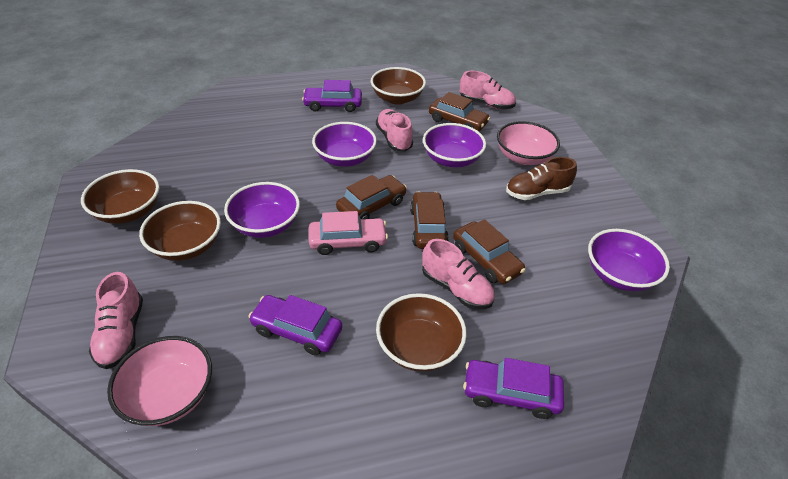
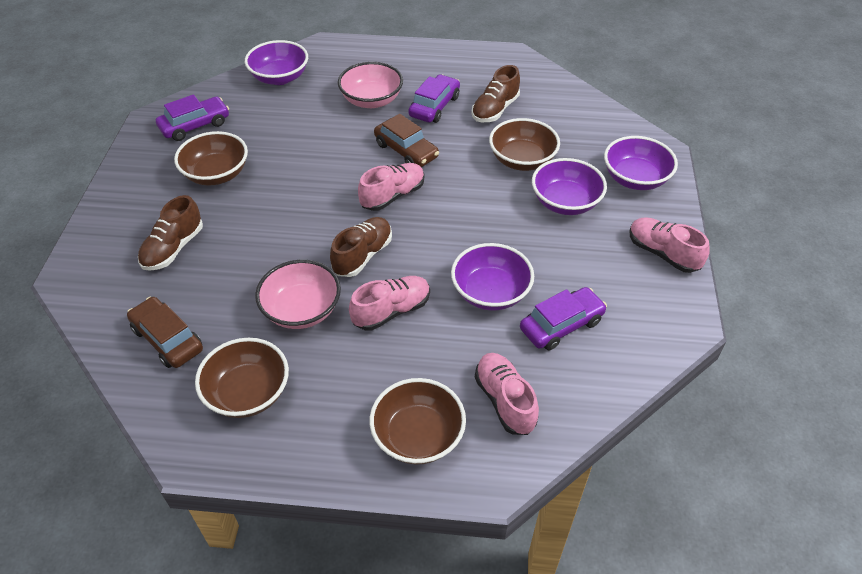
brown car: [336,175,407,219] [410,192,449,249] [429,92,490,131] [453,219,526,284] = 4 -> [127,297,203,368] [374,114,439,167] = 2
brown shoe: [506,157,577,200] = 1 -> [138,195,203,271] [330,217,392,277] [471,65,520,122] = 3
pink car: [309,211,388,255] = 1 -> none = 0

